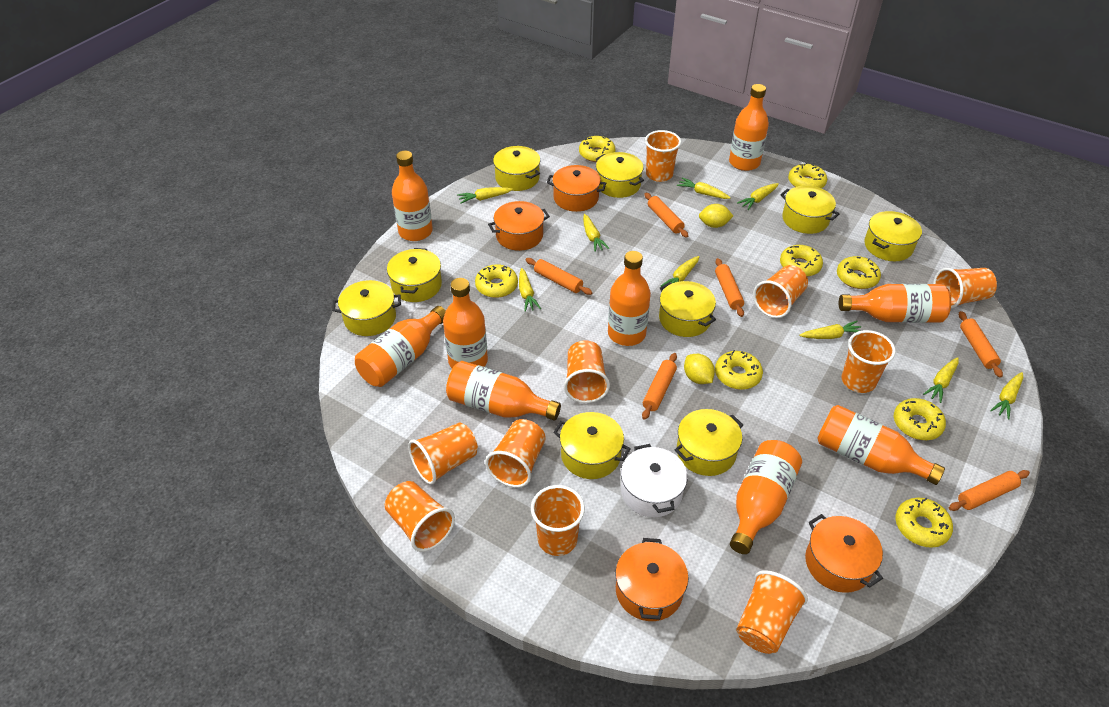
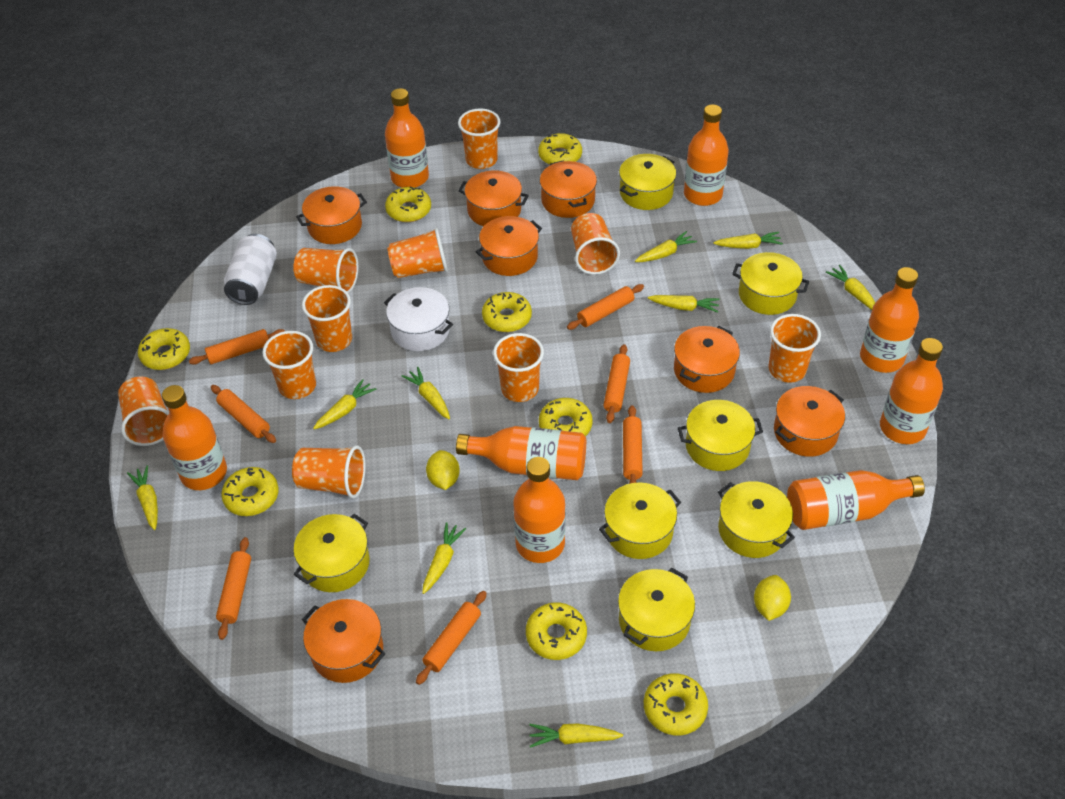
orange bottle: [355,306,446,387] [392,151,433,241] [443,278,488,368] [446,361,561,421] [608,251,651,346] [729,84,769,171] [730,440,802,554] [817,405,945,485] [839,284,951,323] = 9 -> [162,385,227,490] [385,88,429,188] [456,426,586,480] [513,457,566,563] [684,104,729,206] [787,470,925,530] [860,267,919,373] [880,338,943,444] = 8
orange pot: [488,201,550,251] [547,165,606,212] [615,538,688,621] [805,514,883,593] = 4 -> [296,186,367,244] [302,599,385,683] [458,170,529,226] [476,216,542,276] [540,160,597,218] [674,326,740,393] [774,386,845,457] = 7
orange rolling pin: [526,258,592,295] [642,353,677,420] [644,193,688,238] [715,258,744,317] [949,470,1030,511] [959,311,1003,378] = 6 -> [189,329,285,365] [211,385,276,443] [216,537,251,640] [416,591,487,685] [567,284,644,330] [603,344,630,423] [623,405,643,484] = 7
white can: none = 0 -> [224,234,277,305] = 1
yellow pot: [332,280,401,336] [387,248,442,302] [493,146,540,191] [553,412,631,479] [596,152,644,198] [659,281,716,337] [675,409,743,476] [780,186,839,234] [864,211,922,261] = 9 -> [293,514,370,592] [599,483,681,559] [618,568,695,651] [619,154,676,210] [678,400,763,471] [718,481,795,558] [732,252,809,315] = 7

